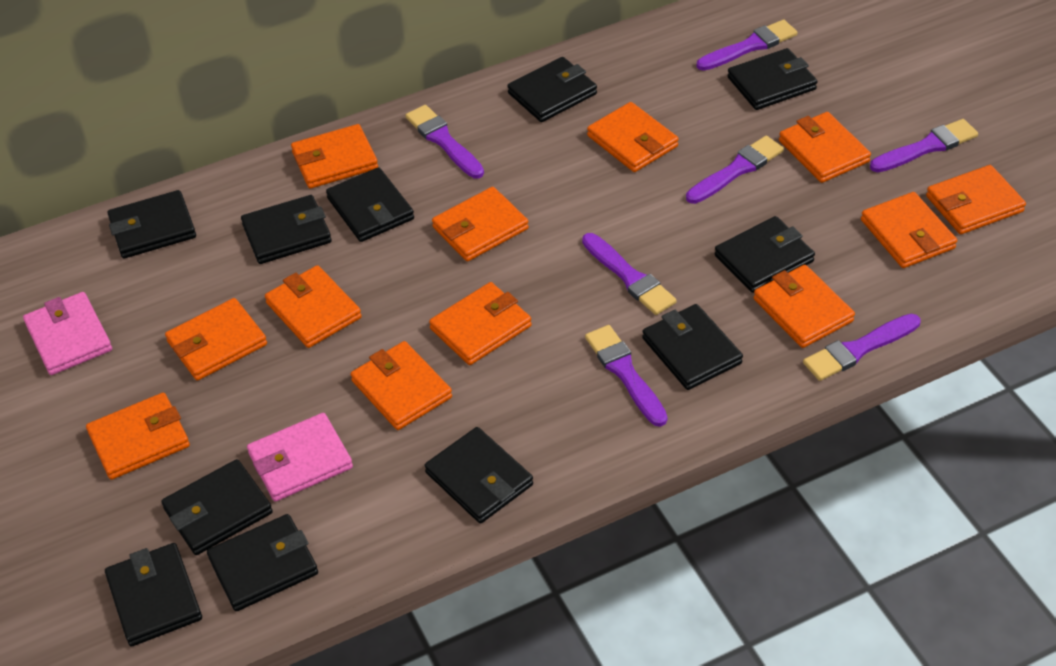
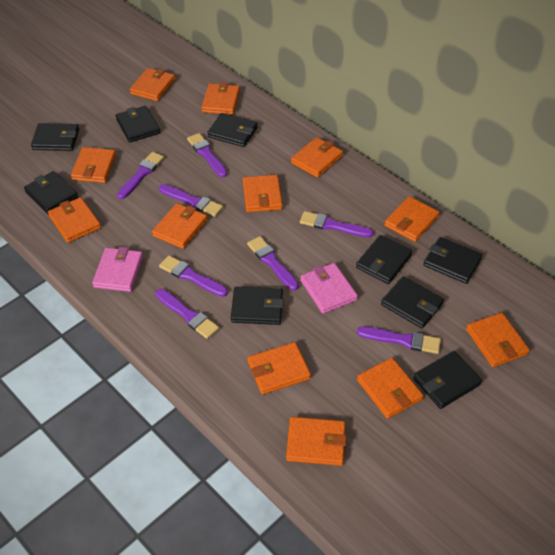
black wallet: [105,543,202,647] [108,190,196,259] [161,459,273,555] [207,514,318,611] [241,195,332,264] [326,167,414,242] [425,427,533,523] [507,57,597,122] [642,304,743,390] [715,216,815,293] [727,48,818,110] = 11 -> [24,171,78,214] [31,123,79,151] [116,106,160,143] [207,113,258,147] [231,287,284,325] [356,235,413,284] [381,276,444,328] [413,351,482,409] [423,237,482,284] = 9
purple brush: [405,105,484,179] [582,233,677,315] [585,325,668,427] [686,136,784,204] [697,20,798,71] [803,313,920,381] [870,119,978,173] = 7 -> [117,152,164,199] [155,289,219,339] [159,184,223,217] [159,255,228,297] [187,133,227,178] [247,236,299,291] [300,211,373,237] [357,327,441,354] = 8

